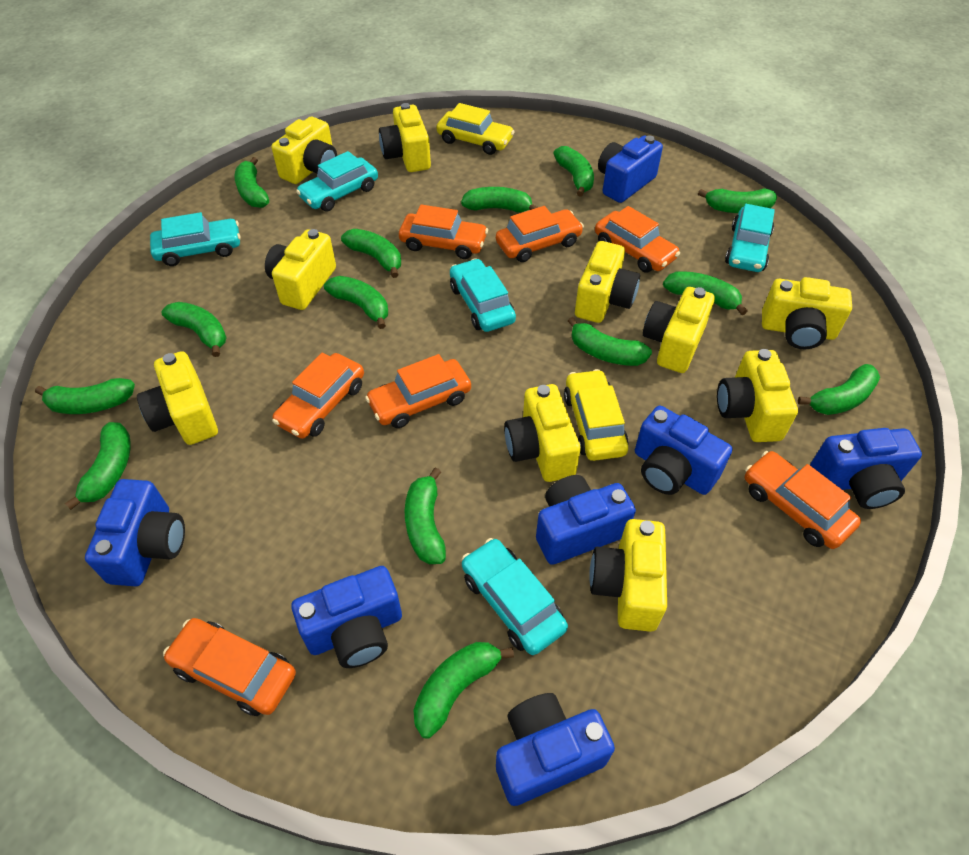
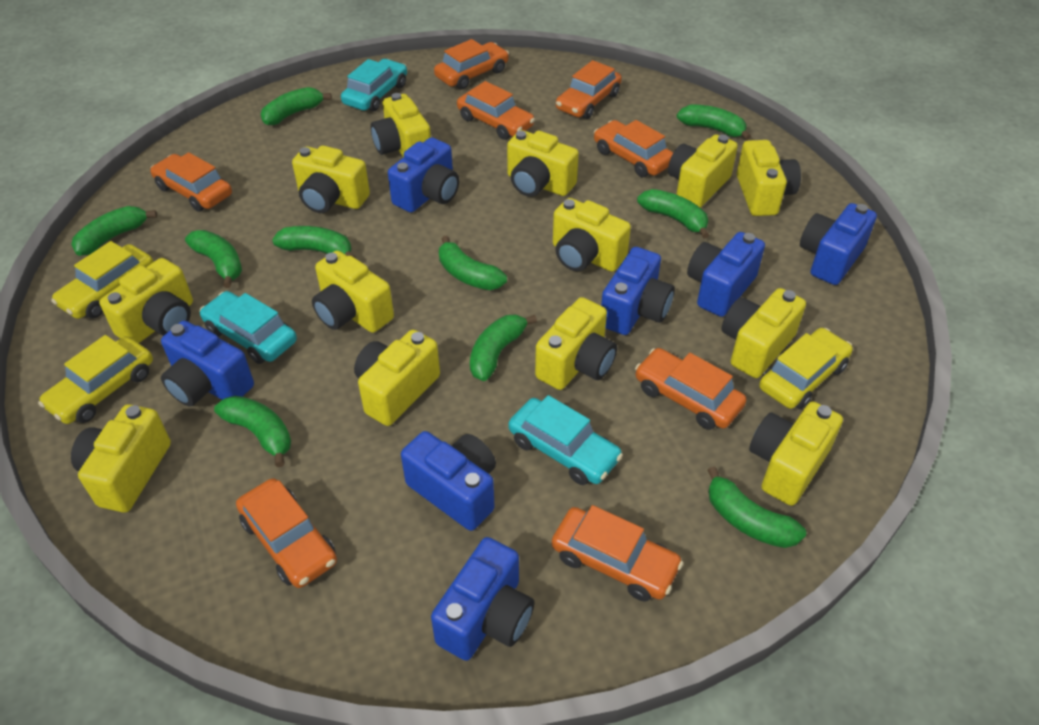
green banana: [35,378,135,414] [65,422,131,510] [161,302,227,357] [235,157,269,208] [324,276,388,329] [341,229,401,278] [405,467,446,564] [414,642,514,738] [461,187,538,212] [553,146,594,197] [568,317,652,366] [663,271,748,315] [698,188,777,213] [798,364,880,415] = 14 -> [71,206,157,256] [185,230,242,288] [214,396,291,467] [261,87,332,125] [272,226,356,258] [439,236,507,290] [470,315,537,381] [637,189,709,239] [677,105,751,140] [707,466,806,548] = 10
orange car: [163,618,296,716] [272,353,364,439] [365,354,471,428] [399,205,488,259] [496,206,584,262] [595,206,680,273] [745,451,861,549] = 7 -> [150,152,232,212] [236,478,337,588] [434,39,509,89] [457,81,535,140] [552,505,683,602] [556,60,622,119] [594,120,673,177] [635,348,746,430] = 8
turquoise car: [150,212,241,266] [296,151,378,212] [450,258,516,332] [462,538,568,655] [725,204,775,272] = 5 -> [200,291,297,364] [341,59,407,111] [508,395,623,485] = 3
yellow camera: [137,351,218,445] [265,229,336,310] [271,117,337,184] [379,103,431,172] [504,384,581,482] [575,241,640,323] [589,519,667,632] [643,287,715,373] [717,349,798,442] [762,277,852,349] = 10 -> [71,404,171,513] [99,258,193,343] [292,145,370,213] [312,251,394,333] [354,330,440,426] [371,93,431,157] [507,130,579,197] [535,297,617,390] [553,198,631,272] [668,135,738,208] [721,288,806,378] [737,140,801,216] [749,401,843,506] = 13
yellow car: [437,103,515,155] [564,369,629,461] = 2 -> [38,335,153,424] [51,241,154,319] [759,328,853,409] = 3

